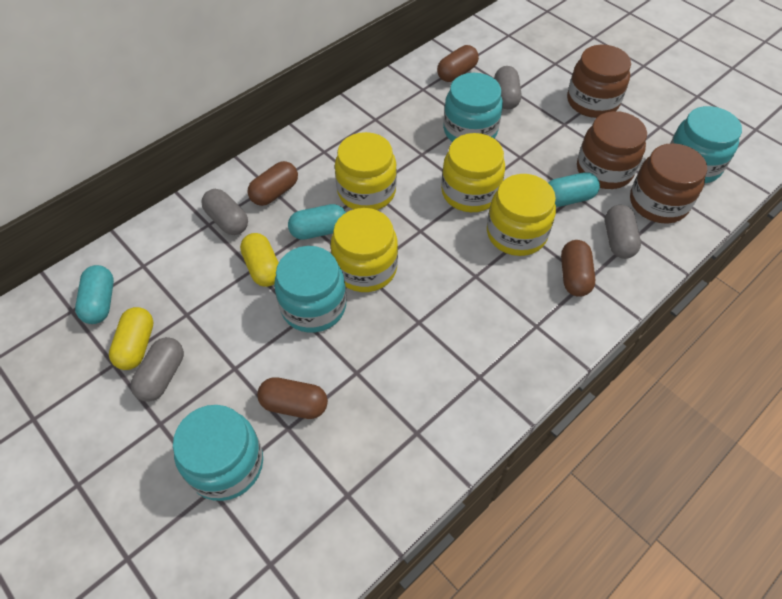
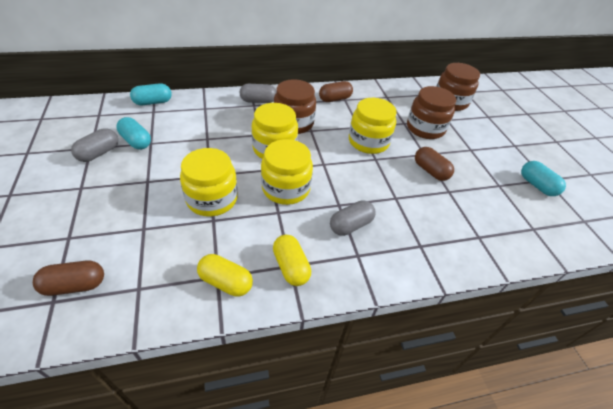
brown capsule: [248,161,298,206] [257,377,328,419] [437,45,479,82] [561,240,595,297] = 4 -> [33,261,104,296] [319,81,353,102] [415,147,454,181] = 3
grey capsule: [131,337,184,402] [201,189,248,235] [494,66,521,109] [605,205,641,259] = 4 -> [71,128,118,162] [239,84,276,103] [330,200,376,236] = 3
turquoise jar: [173,405,263,501] [274,246,346,333] [443,73,503,142] [670,106,742,183] = 4 -> none = 0

